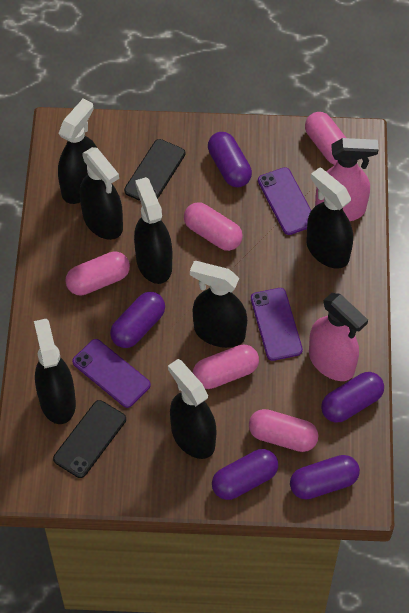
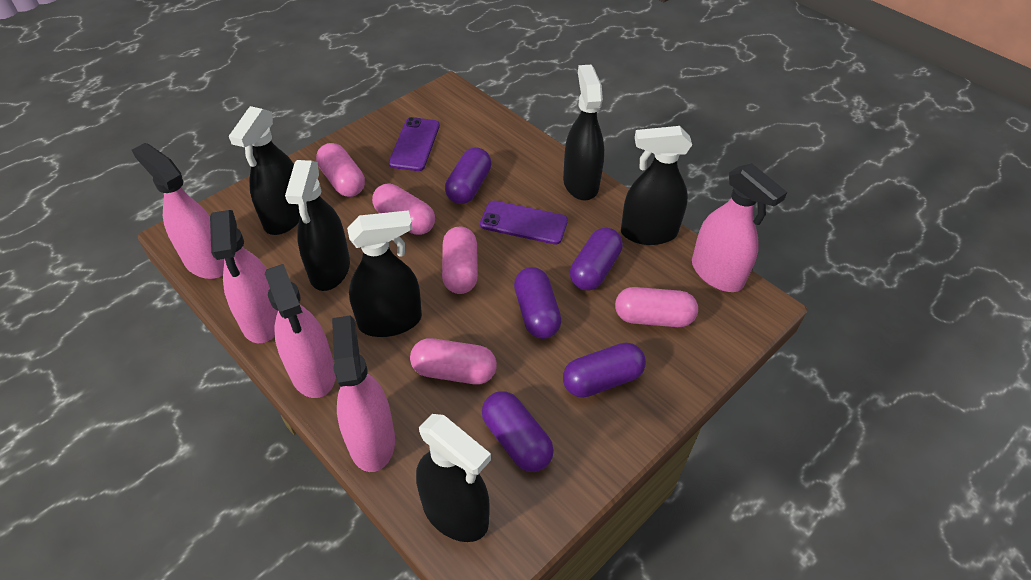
black phone: [53,400,126,478] [124,139,185,201] = 2 -> none = 0
black spray bottle: [34,319,76,424] [58,99,97,204] [80,147,123,240] [134,177,172,284] [168,359,216,459] [190,261,247,348] [306,167,353,269] = 7 -> [229,106,300,235] [285,160,350,291] [347,210,422,337] [416,414,491,542] [563,65,604,200] [621,126,692,245] = 6
pink spray bottle: [309,293,368,381] [315,138,379,221] = 2 -> [132,143,224,279] [210,210,278,343] [265,264,336,398] [332,315,395,472] [692,163,787,292] = 5
purple phone: [72,339,151,408] [251,288,303,361] [258,167,311,235] = 3 -> [389,117,440,171] [480,200,568,245] = 2

